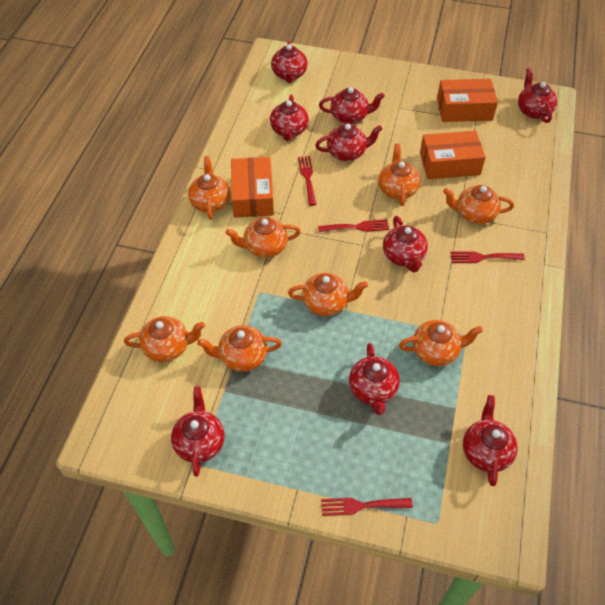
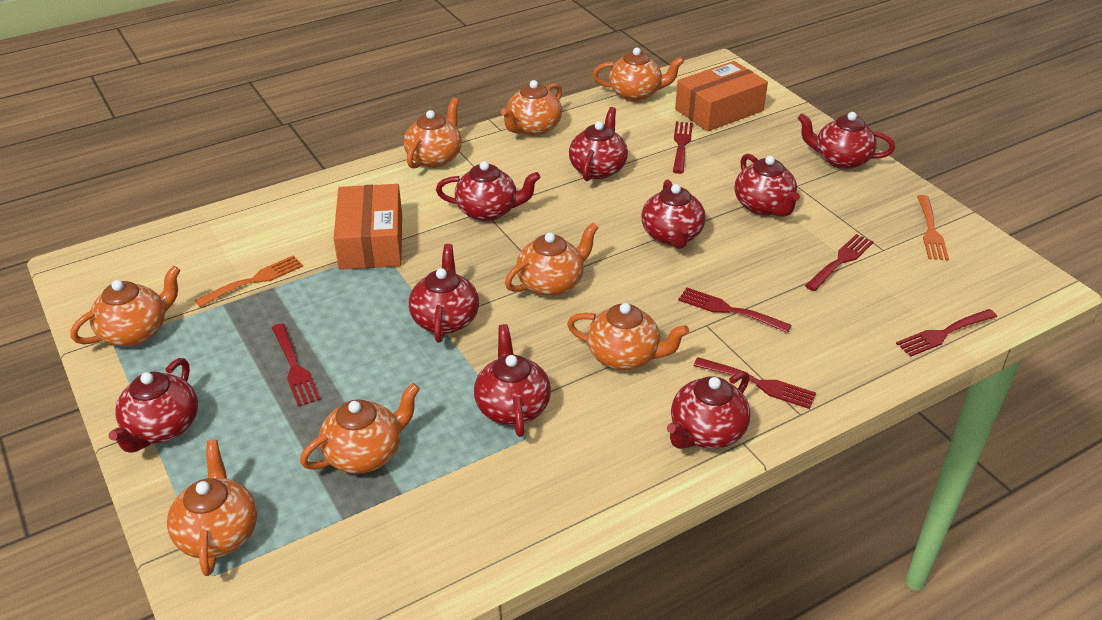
orange box: [231,157,274,218] [420,131,486,179] [437,79,498,122] = 3 -> [334,184,402,270] [675,61,768,132] = 2
orange fork: none = 0 -> [195,255,303,307] [917,195,949,261] = 2
red fork: [298,156,317,206] [318,219,389,232] [321,498,413,516] [450,252,525,263] = 4 -> [272,323,321,407] [673,122,693,174] [678,288,791,333] [694,357,816,409] [805,234,874,291] [896,309,997,357] = 6

